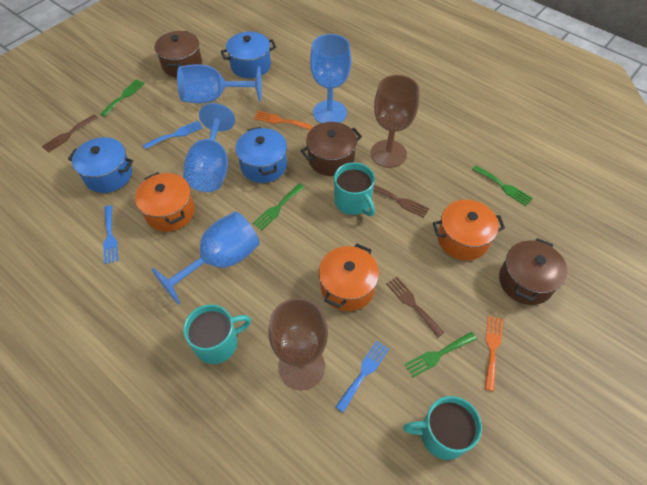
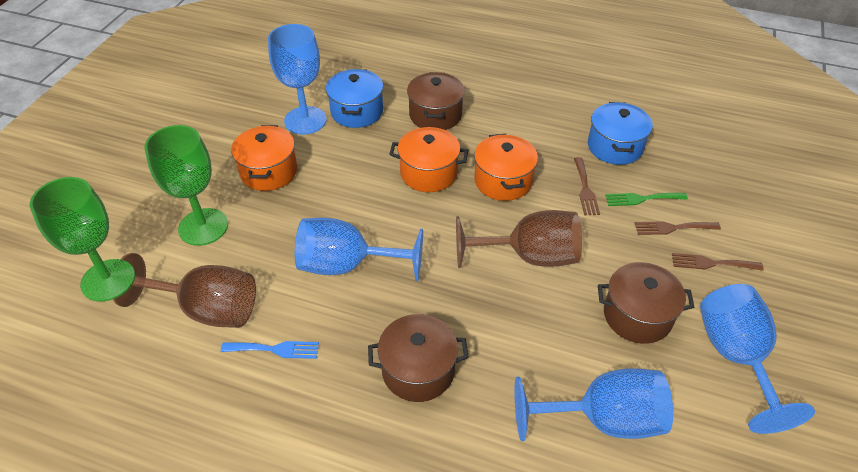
blue fork: [103,205,118,264] [143,121,203,149] [336,341,389,413] = 3 -> [221,341,319,359] = 1
blue pot: [68,137,133,193] [221,32,276,78] [235,127,287,183] = 3 -> [326,69,383,128] [588,102,653,165] = 2
green fork: [100,79,145,117] [253,183,305,230] [404,332,477,377] [472,166,533,206] = 4 -> [605,193,688,206] = 1
green goblet: none = 0 -> [30,177,121,302] [145,125,228,246] = 2
orange fork: [254,111,312,130] [485,315,503,391] = 2 -> none = 0
turquoise mug: [183,304,251,364] [334,162,375,216] [403,396,482,460] = 3 -> none = 0

